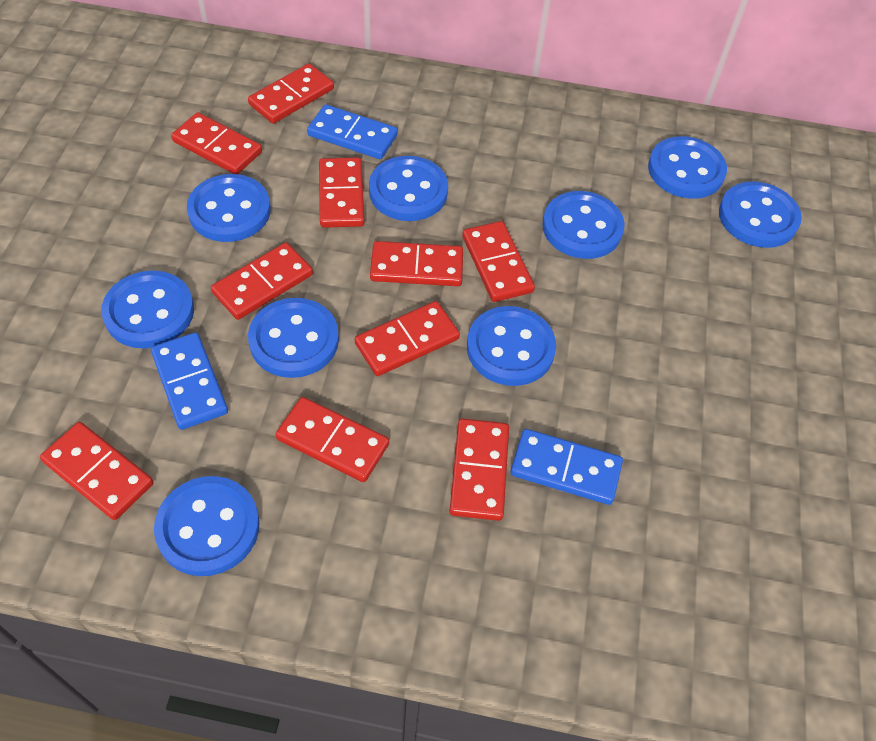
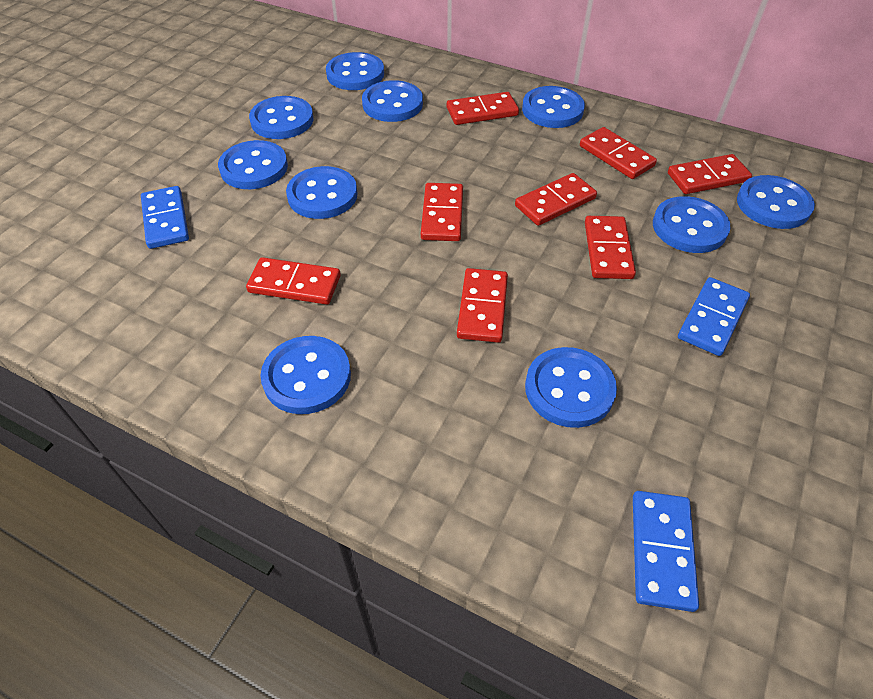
blue button: [101,270,194,349] [154,476,260,576] [187,174,271,242] [248,298,339,378] [369,156,448,221] [467,306,556,386] [542,191,625,259] [648,136,727,199] [719,181,802,248] = 9 -> [218,140,288,189] [249,96,314,139] [260,336,351,414] [286,166,358,219] [326,52,384,90] [362,80,423,122] [522,86,585,128] [525,347,617,428] [653,196,730,253] [737,175,815,229] = 10
red domino: [40,422,153,520] [171,112,262,174] [211,242,313,320] [248,63,334,124] [275,397,389,482] [319,157,365,228] [355,301,460,376] [370,241,463,286] [450,418,509,521] [462,221,535,302] = 10 -> [246,257,341,305] [421,183,463,241] [447,92,519,125] [457,268,508,343] [515,173,597,226] [580,127,657,179] [585,216,636,279] [668,154,752,194] = 8

